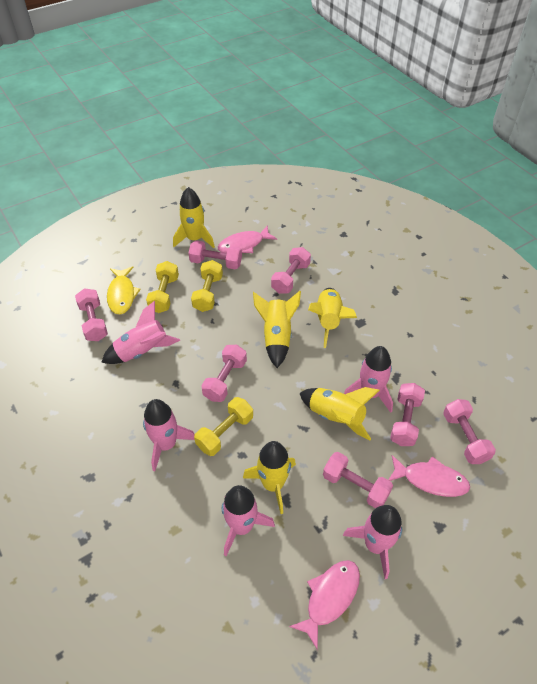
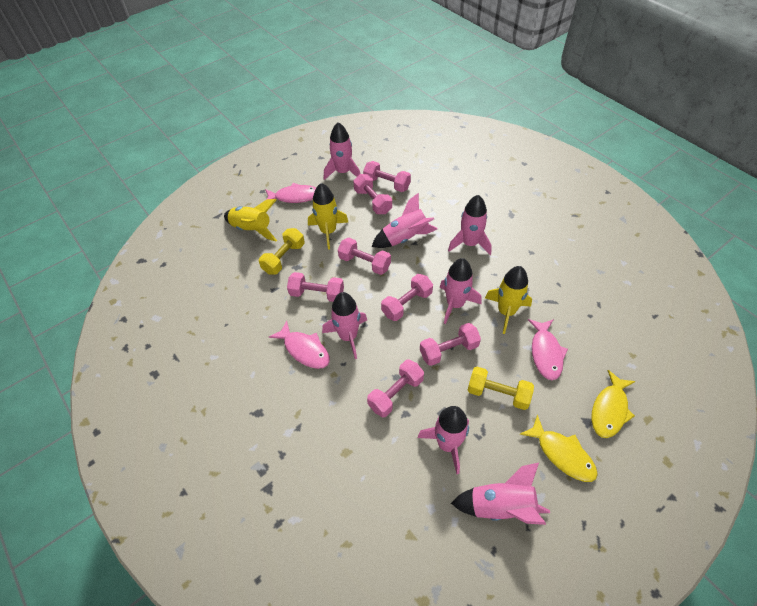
pink rocket: [101,301,180,364] [143,399,195,471] [222,485,275,556] [343,505,402,579] [344,346,393,413] = 5 -> [322,292,367,359] [324,122,360,180] [371,193,437,248] [418,406,469,474] [440,258,482,324] [448,195,492,255] [451,463,550,525] = 7
yellow dumbbell: [146,261,179,313] [191,260,223,312] [194,397,253,456] = 3 -> [259,228,305,275] [467,367,534,410] = 2
yellow fish: [107,266,141,314] = 1 -> [520,414,598,482] [591,370,636,438] = 2
yellow rocket: [173,187,215,248] [243,441,296,514] [253,291,301,368] [300,387,380,440] [308,288,357,348] = 5 -> [224,199,277,241] [308,183,348,250] [485,266,532,334] = 3

